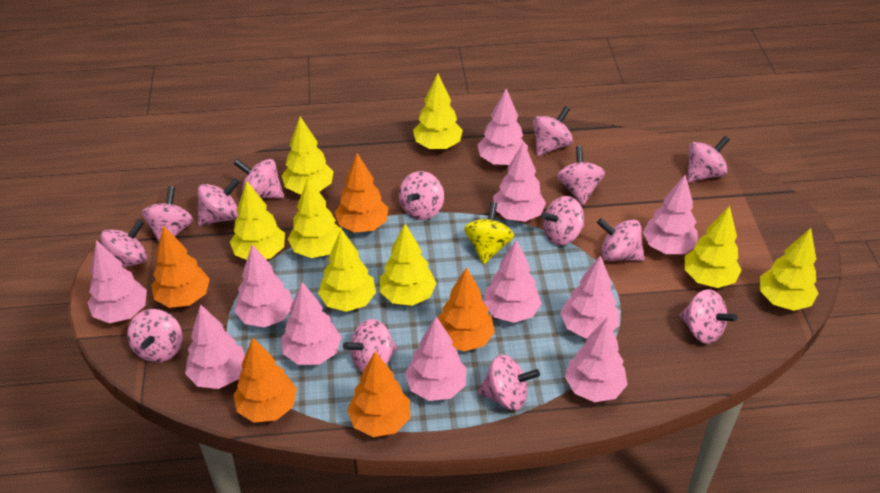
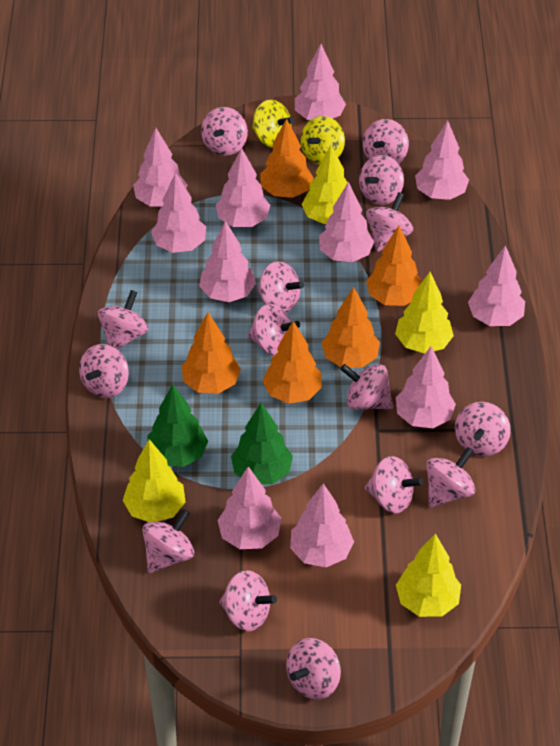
green tree: none = 0 -> [148,384,208,467] [231,402,293,484] = 2
pink spinning top: [100,219,147,268] [127,309,183,363] [142,186,193,242] [197,178,240,226] [234,159,284,198] [343,319,397,373] [399,171,444,220] [478,354,540,410] [533,106,573,156] [541,196,584,245] [557,146,605,205] [597,218,645,261] [680,289,738,344] [687,136,730,182] = 14 -> [79,344,129,398] [98,290,148,350] [142,509,194,573] [201,107,248,156] [219,570,277,631] [247,304,300,356] [257,261,304,313] [286,638,341,700] [340,364,393,410] [359,155,404,205] [363,119,409,164] [365,456,423,514] [366,192,413,252] [426,447,475,507] [455,402,511,457] = 15
yellow spinning top: [464,202,514,264] = 1 -> [252,100,294,148] [301,116,345,165] = 2
yellow tree: [230,181,285,260] [281,116,334,194] [288,177,341,258] [318,229,376,312] [379,224,437,306] [413,73,463,150] [685,206,741,288] [760,228,818,311] = 8 -> [123,439,186,522] [301,145,348,224] [395,272,454,354] [396,534,461,617] = 4

